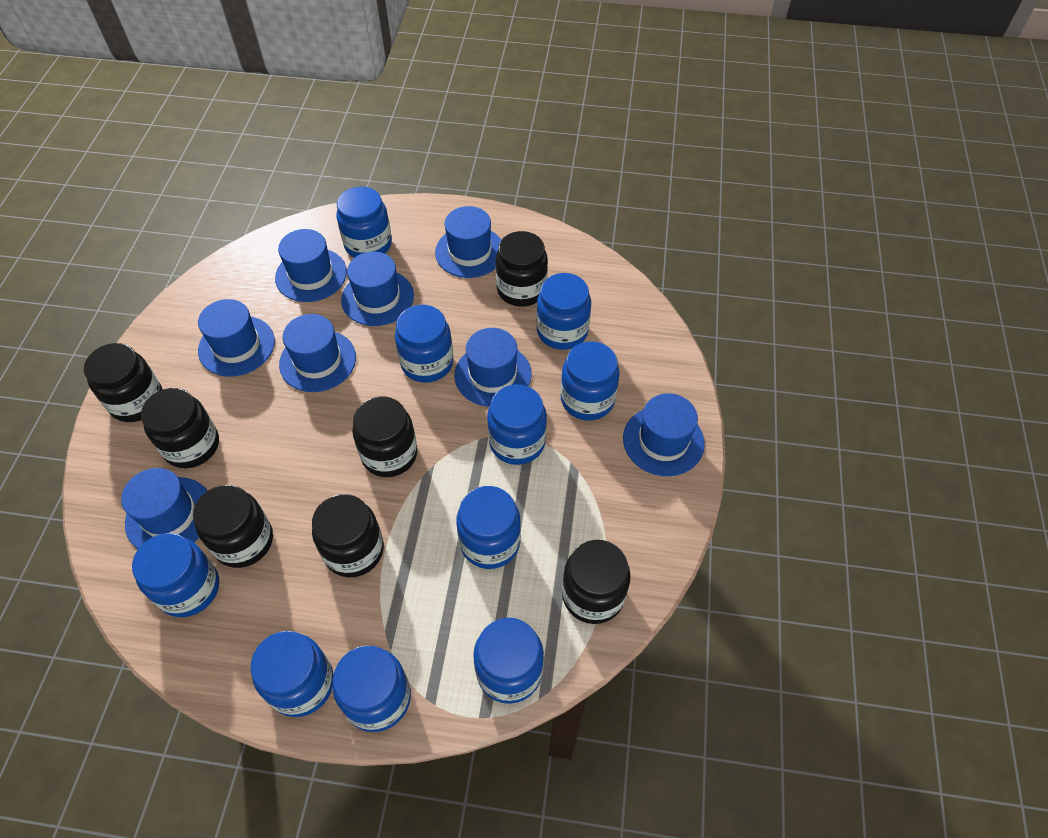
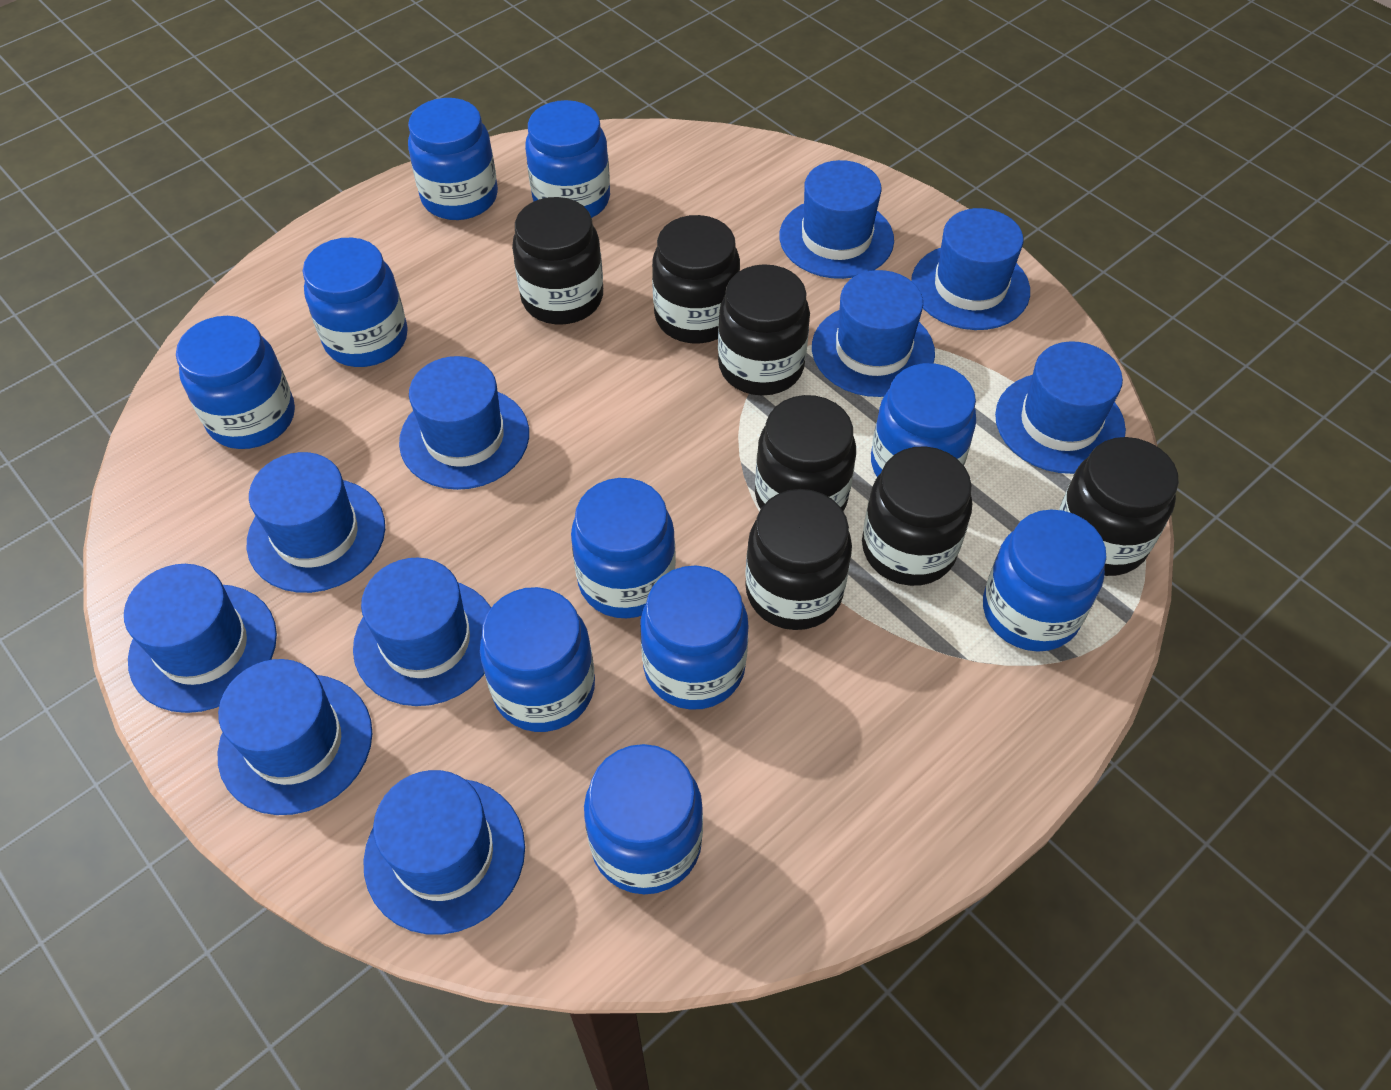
blue hat: [121,468,207,549] [198,299,275,376] [275,229,347,302] [279,314,356,392] [341,252,414,326] [435,206,501,278] [454,328,532,407] [623,393,705,476] = 8 -> [124,564,277,713] [218,659,373,815] [247,452,385,593] [353,557,491,706] [363,770,525,935] [399,356,529,490] [779,160,894,279] [812,270,935,397] [911,208,1030,330] [995,341,1126,474] = 10

